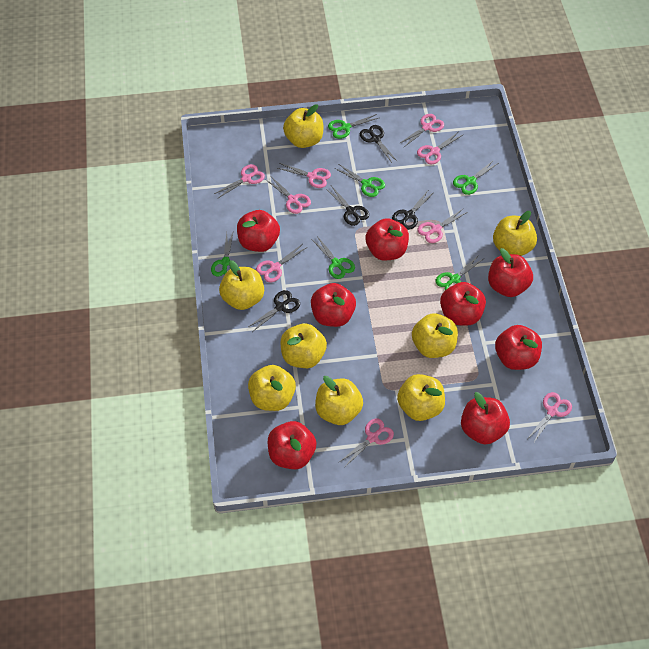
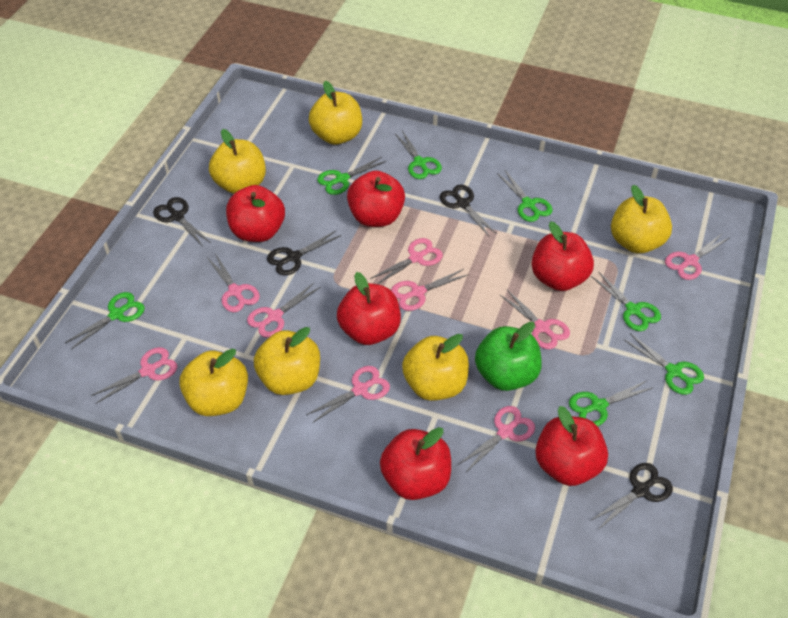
green apple: none = 0 -> [475,322,542,391] = 1
green scissors: [211,233,236,276] [311,236,355,279] [328,114,378,139] [336,164,385,197] [436,255,483,290] [453,160,498,195] = 6 -> [65,292,145,349] [317,157,386,195] [395,130,442,179] [497,170,553,222] [569,381,654,426] [591,271,661,331] [623,333,704,395] = 7
red apple: [237,210,280,252] [268,421,317,469] [311,283,356,327] [366,218,409,261] [440,282,486,326] [461,392,510,444] [488,248,533,297] [495,325,542,370] = 8 -> [226,185,285,242] [337,272,401,345] [347,171,405,227] [380,427,451,500] [531,221,594,291] [535,406,608,486] = 6
yellow apple: [219,260,264,310] [248,365,296,411] [280,323,327,368] [283,104,323,148] [315,376,363,425] [397,374,445,421] [412,313,458,358] [493,211,537,256] = 8 -> [180,349,248,416] [209,129,266,194] [254,327,320,395] [309,81,362,145] [402,334,469,401] [611,185,672,254] = 6

